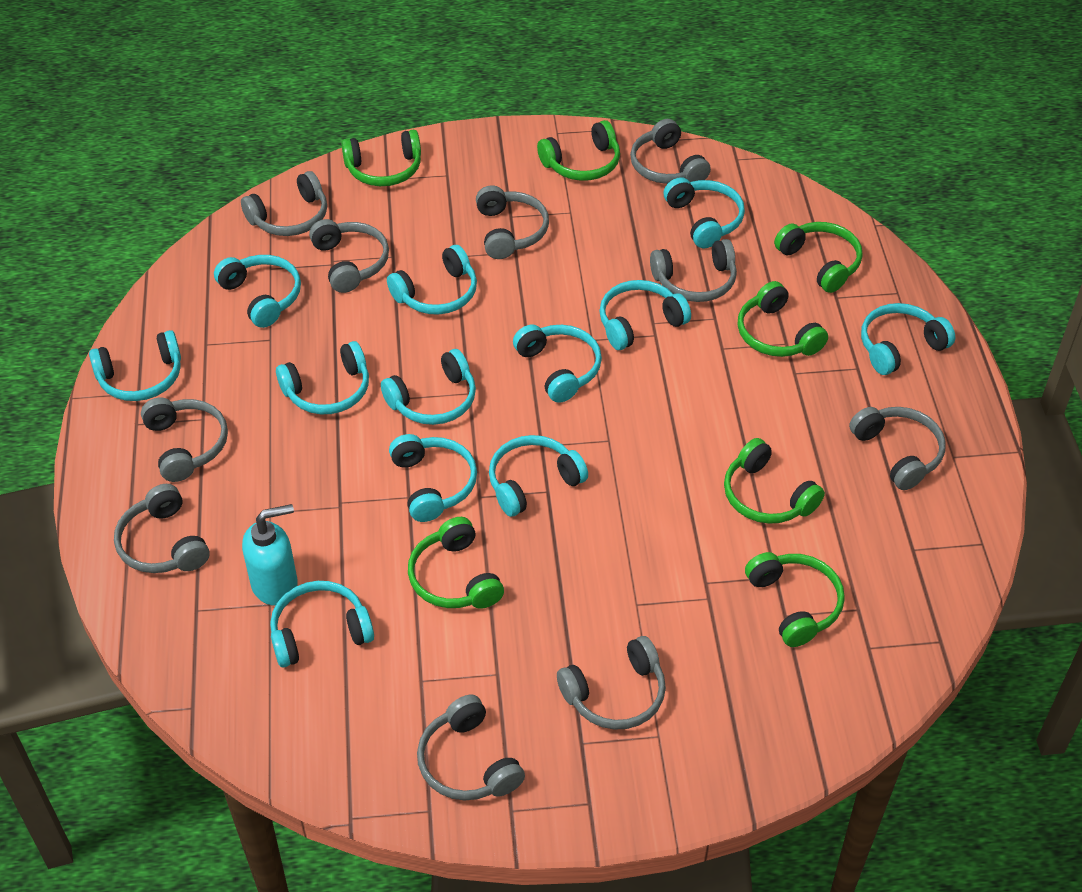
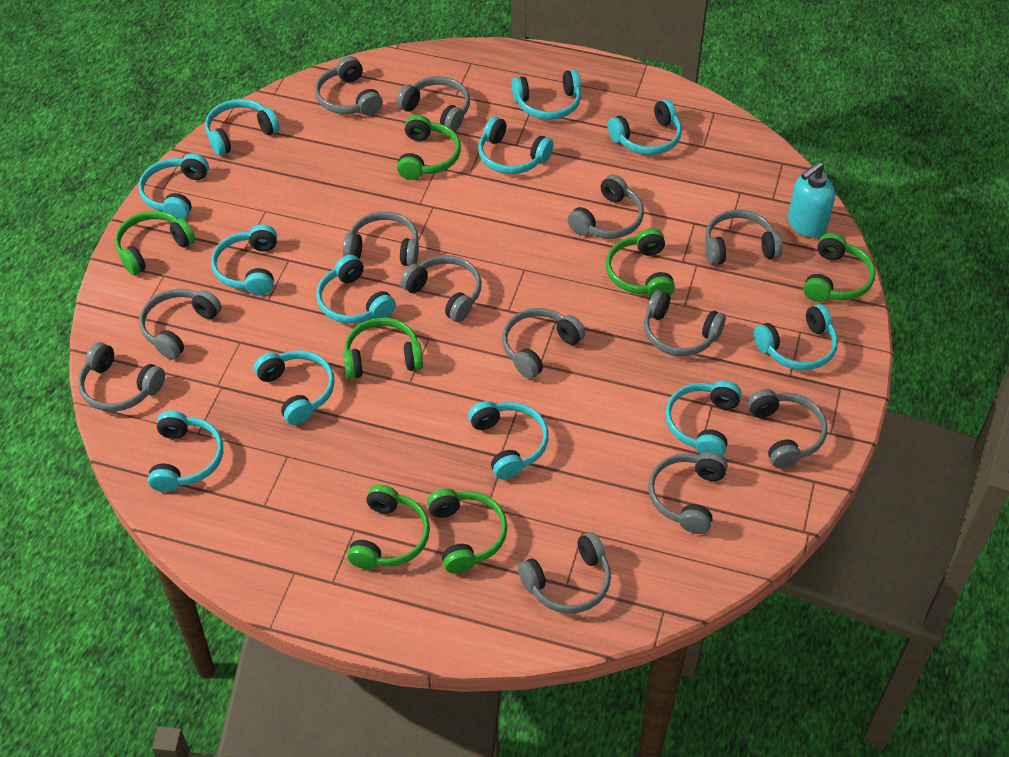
grey headphones: [114,484,210,573] [141,398,228,482] [241,171,327,236] [309,219,389,293] [417,694,525,801] [476,185,549,259] [557,636,666,730] [630,119,711,184] [650,239,737,302] [849,407,946,490] = 10 -> [78,342,165,412] [139,289,222,360] [315,56,383,115] [343,211,419,266] [396,76,470,132] [400,255,482,322] [502,308,585,379] [518,532,611,613] [567,174,644,239] [644,290,726,356] [648,452,728,534] [705,210,783,265] [747,389,827,468] = 13

